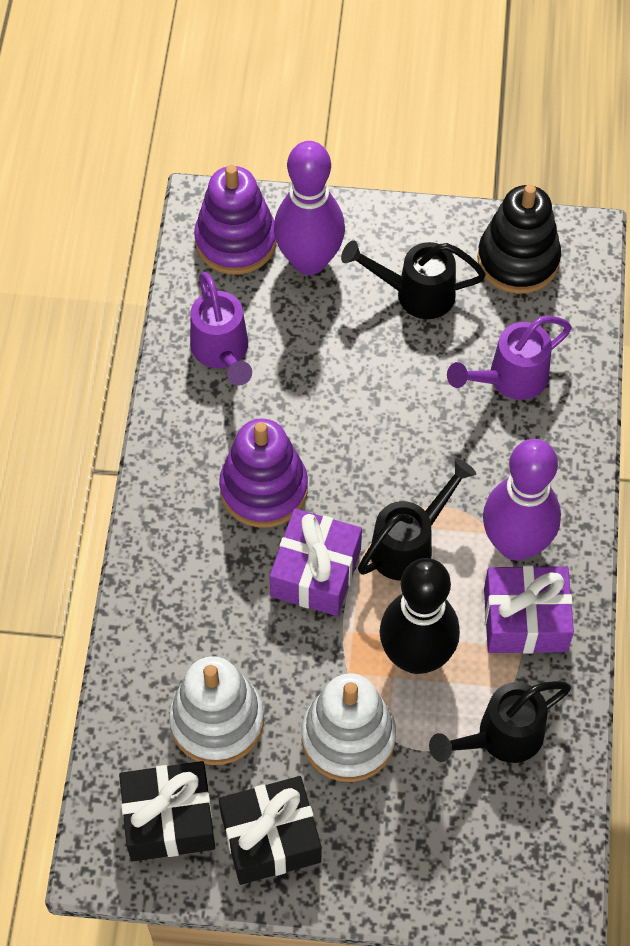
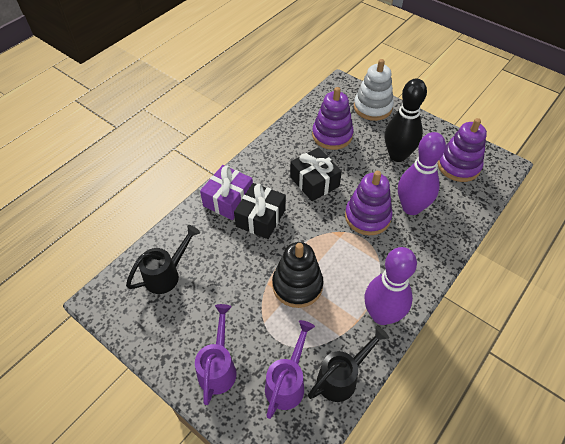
black watering can: [341,240,486,319] [358,458,476,580] [429,681,571,763] = 3 -> [126,225,200,294] [308,326,389,402] = 2
purple gift: [269,509,362,616] [484,566,574,654] = 2 -> [200,165,253,220] = 1
purple stacking toy: [194,165,277,274] [219,419,308,528] = 2 -> [312,87,354,150] [345,171,392,235] [438,118,487,182] = 3
white stacking toy: [169,656,264,765] [301,674,396,782] = 2 -> [354,59,394,121] = 1

